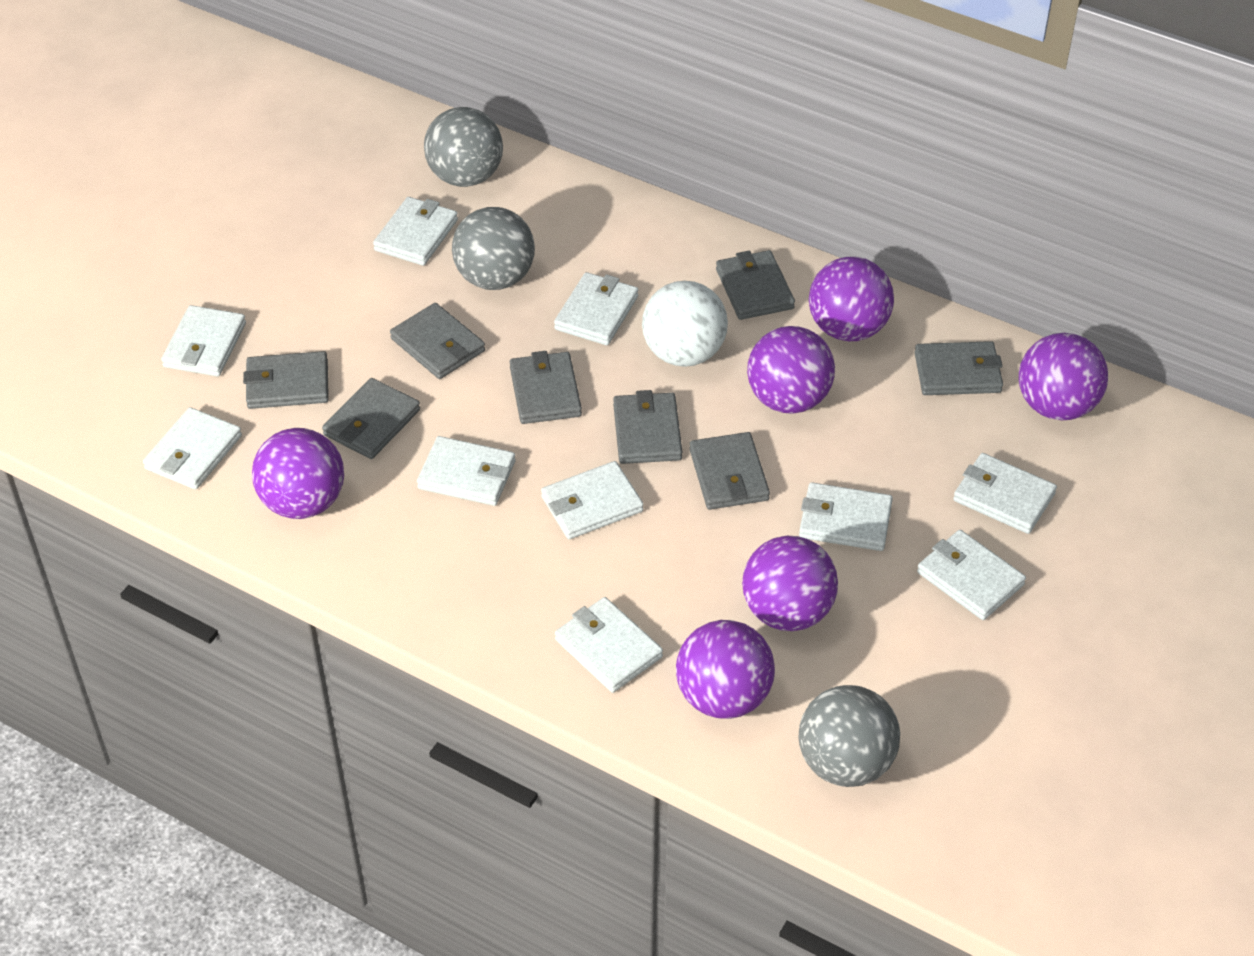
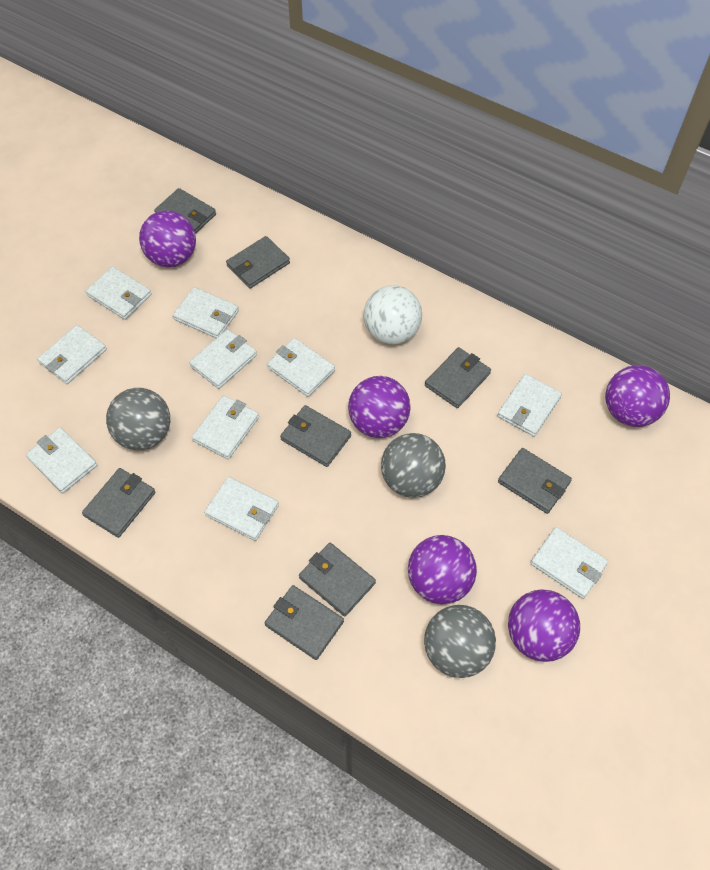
purple ball: [252,428,344,519] [676,620,775,719] [742,536,838,631] [747,326,835,414] [809,257,894,341] [1019,333,1108,420] = 6 -> [139,210,196,267] [348,376,411,438] [408,535,477,604] [508,589,580,662] [605,365,670,427] = 5

